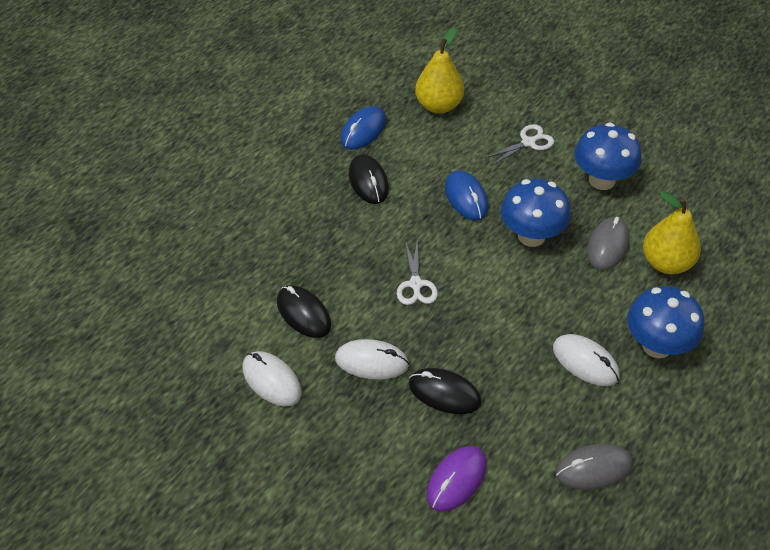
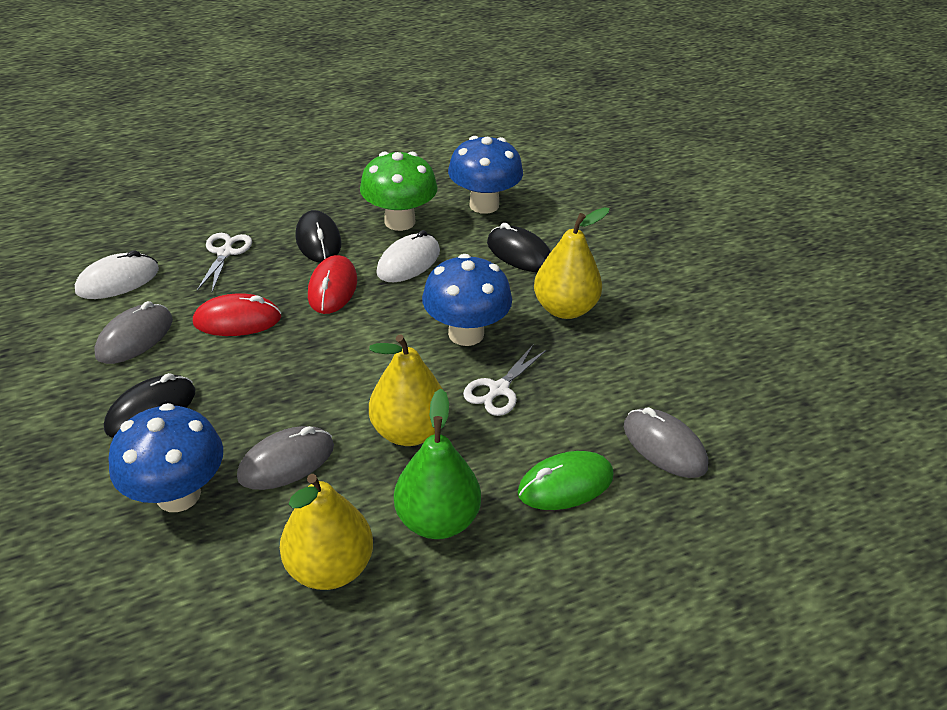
blue mouse: [341,106,386,149] [445,170,488,221] = 2 -> none = 0
green mouse: none = 0 -> [518,451,614,510] = 1
green mushroom: none = 0 -> [360,152,437,231] = 1
green pear: none = 0 -> [394,389,481,539] = 1
grey mouse: [555,444,633,490] [587,217,630,270] = 2 -> [94,301,173,364] [237,426,334,490] [624,407,708,478] = 3
purple mouse: [427,446,487,512] = 1 -> none = 0
red mouse: none = 0 -> [193,293,281,336] [308,255,357,314] = 2
white mouse: [242,351,302,407] [335,339,409,380] [553,334,620,386] = 3 -> [75,250,159,299] [376,230,440,282] = 2
yellow pear: [415,27,464,114] [643,191,701,274] = 2 -> [280,474,373,590] [369,334,443,446] [534,207,610,319] = 3

